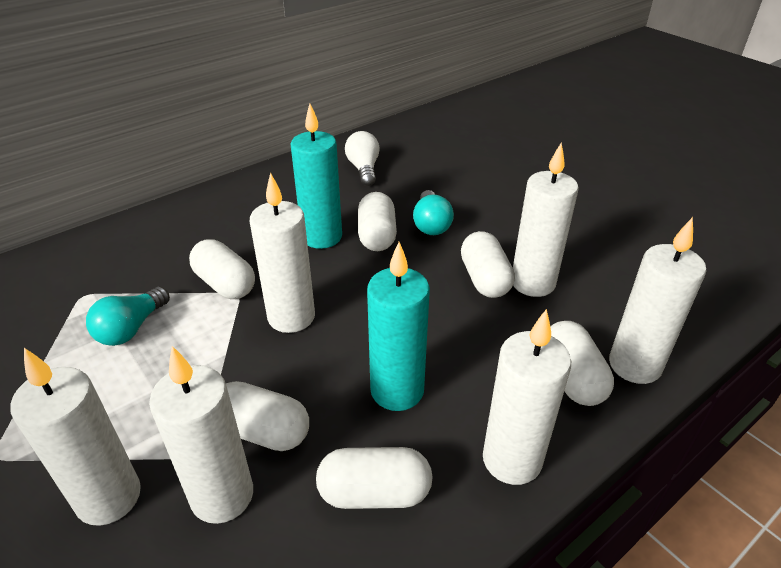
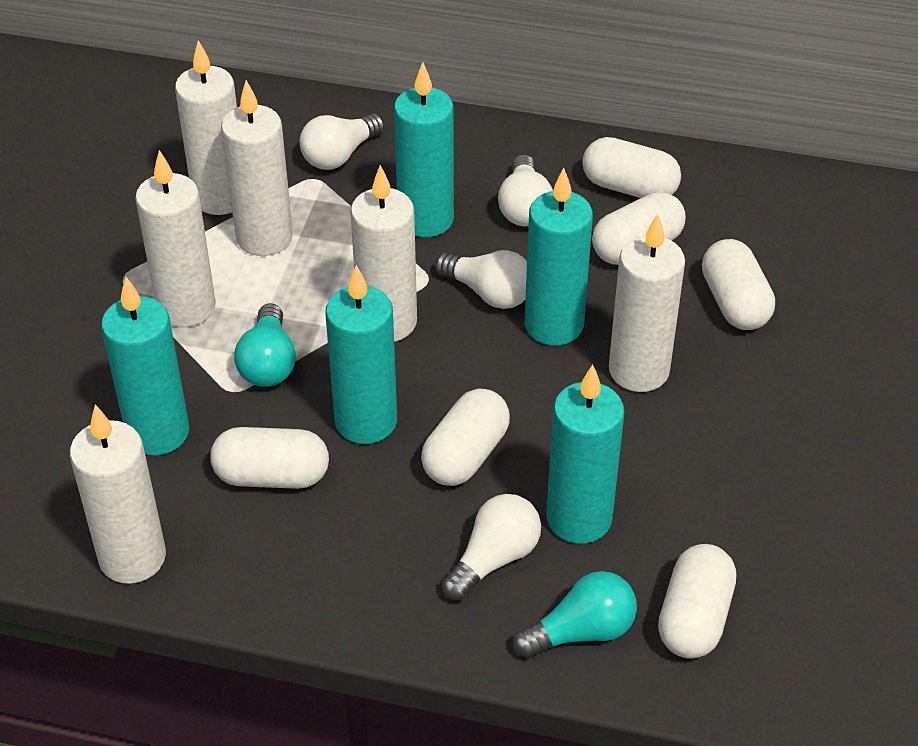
turquoise candle: [291,103,342,249] [367,242,430,411] = 2 -> [101,277,189,456] [325,265,397,444] [394,62,454,237] [525,168,593,346] [546,365,624,544] = 5
white light bulb: [345,131,380,186] = 1 -> [300,113,384,170] [435,250,527,309] [442,494,541,601] [498,155,553,227] = 4

